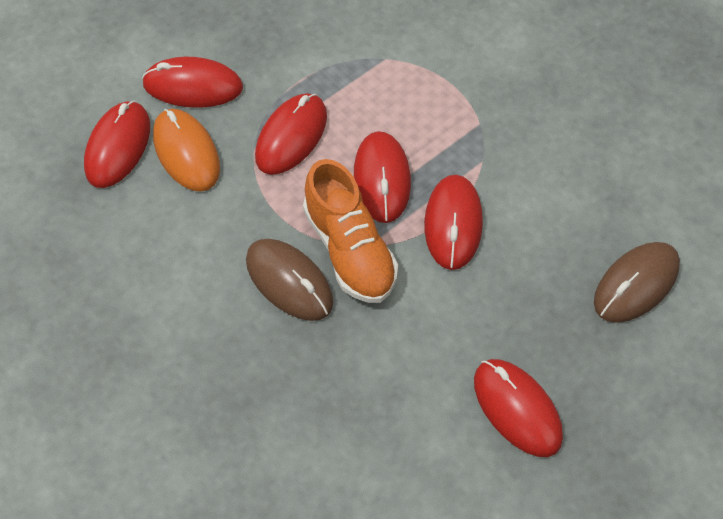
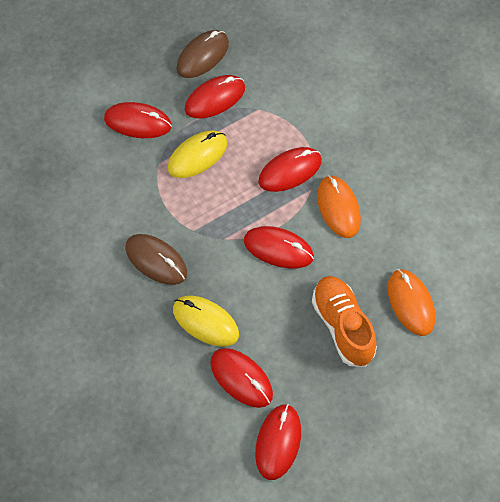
orange mouse: [153,109,220,192] = 1 -> [317,175,361,238] [388,269,435,336] = 2
yellow mouse: none = 0 -> [168,130,227,178] [173,296,239,347] = 2

